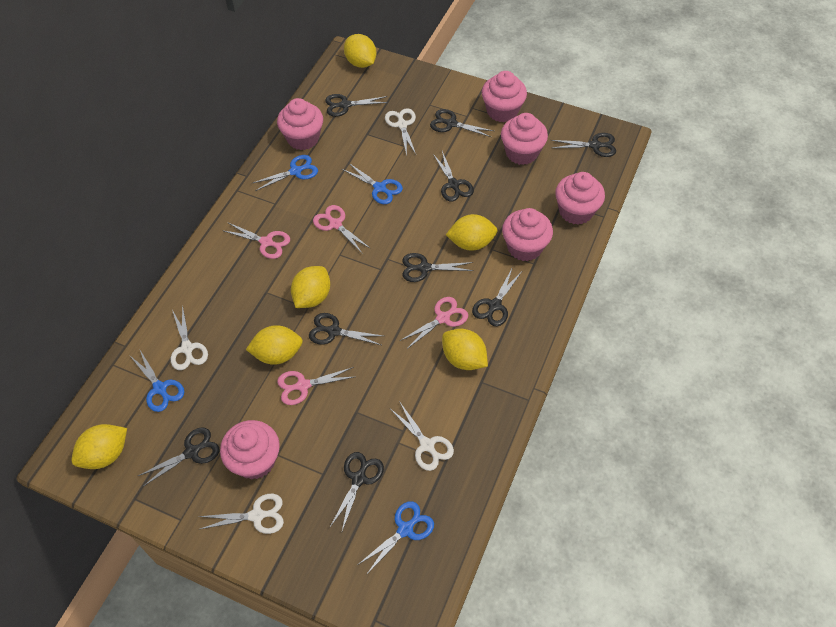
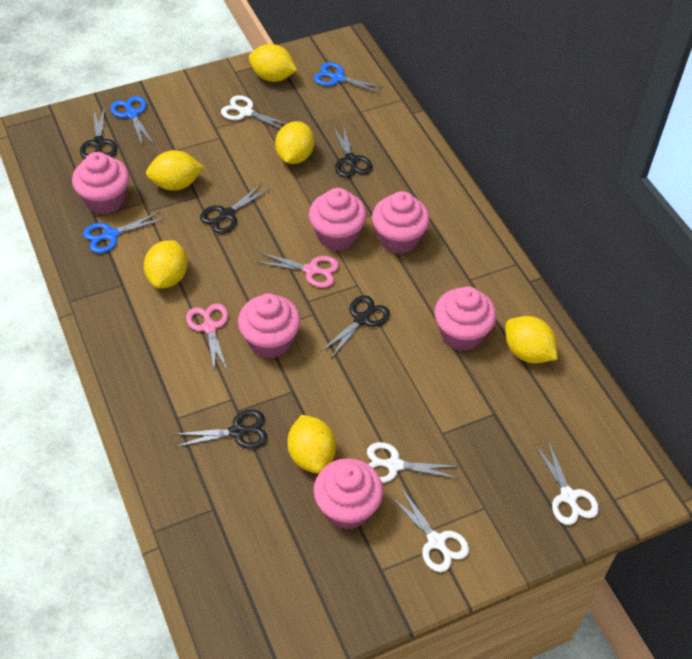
black scissors: [138,427,220,486] [309,313,383,345] [325,94,388,117] [330,452,384,531] [402,253,474,282] [430,109,494,137] [433,151,474,202] [472,267,521,326] [551,133,616,157] = 9 -> [80,107,117,159] [174,410,268,449] [200,183,269,234] [320,295,390,358] [332,124,372,178] = 5
blue scissors: [130,350,184,412] [253,155,318,191] [342,163,403,204] [359,501,434,575] = 4 -> [83,212,164,253] [110,96,154,146] [314,62,385,94] = 3
pink scissors: [222,223,290,259] [277,367,354,405] [313,205,371,254] [400,297,468,349] = 4 -> [186,303,228,374] [256,252,339,288] = 2

